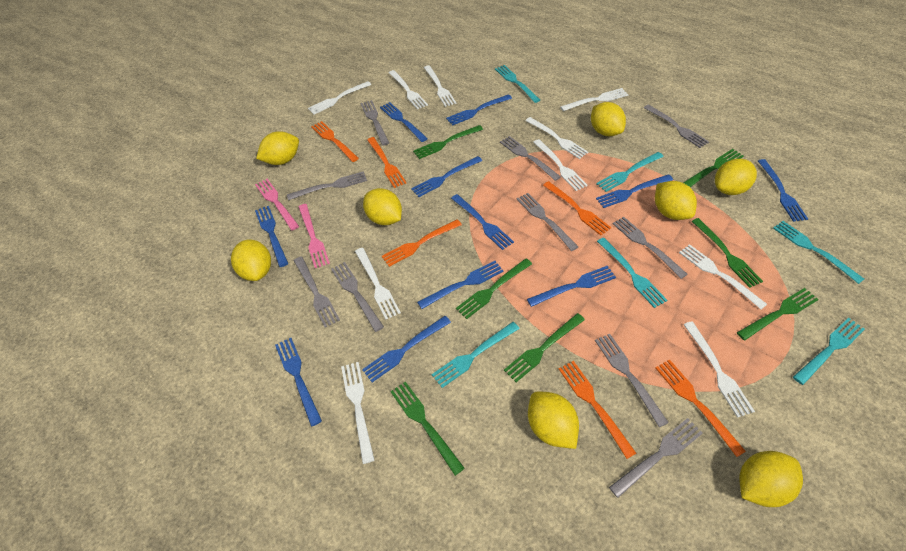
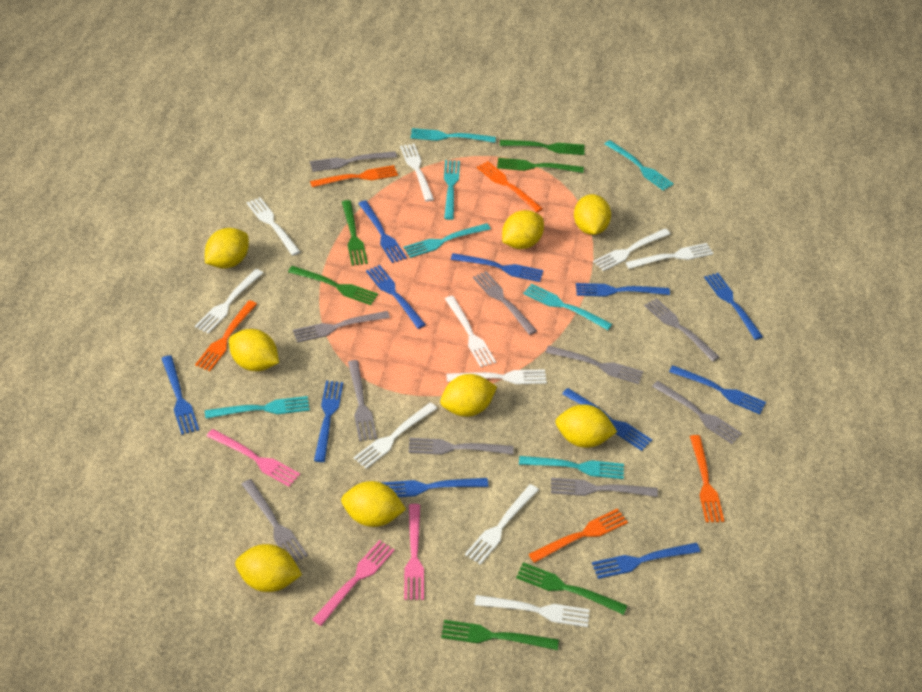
green fork: [390,381,465,476] [413,125,483,159] [456,258,532,319] [504,313,585,382] [683,149,744,187] [691,218,763,288] [737,288,819,340] = 7 -> [288,266,378,305] [342,200,368,266] [441,620,559,650] [497,158,584,173] [500,140,584,155] [516,562,628,615] = 6
orange fork: [311,121,359,162] [367,137,407,188] [382,219,462,267] [543,181,611,236] [559,361,636,459] [656,359,746,457] = 6 -> [195,300,257,371] [310,165,398,187] [476,161,543,213] [529,509,628,563] [690,435,724,523] = 5
pink fork: [255,179,299,230] [299,204,330,268] = 2 -> [207,429,300,487] [312,540,395,626] [404,504,424,600] = 3
turquoise fork: [432,322,520,388] [495,65,540,103] [596,152,664,192] [597,238,667,308] [773,221,864,284] [793,318,865,385] = 6 -> [205,396,310,419] [404,223,491,258] [411,128,496,143] [444,160,460,220] [519,456,624,479] [523,283,612,330] [605,140,674,191] = 7

